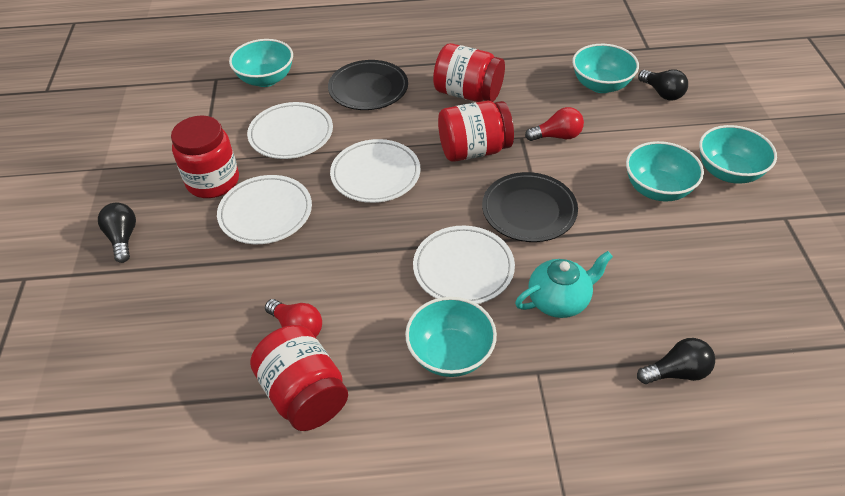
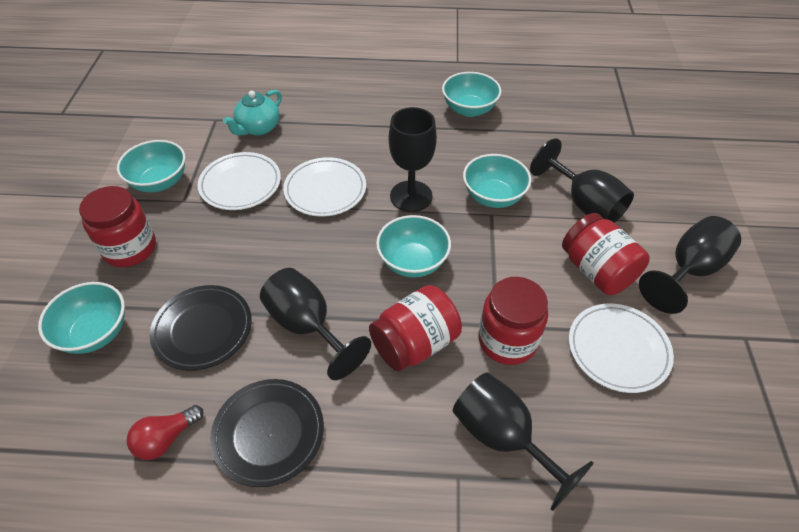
black goblet: none = 0 -> [260,268,371,380] [389,107,437,212] [453,373,594,511] [530,138,634,223] [639,216,741,314] = 5
black light bulb: [98,203,136,263] [637,338,715,384] [638,69,688,101] = 3 -> none = 0
red light bulb: [265,299,322,338] [525,107,584,141] = 2 -> [127,405,204,460] = 1
white plate: [217,175,312,244] [247,102,333,159] [330,139,420,203] [413,226,515,304] = 4 -> [198,152,281,210] [283,157,366,217] [569,304,674,393] = 3

